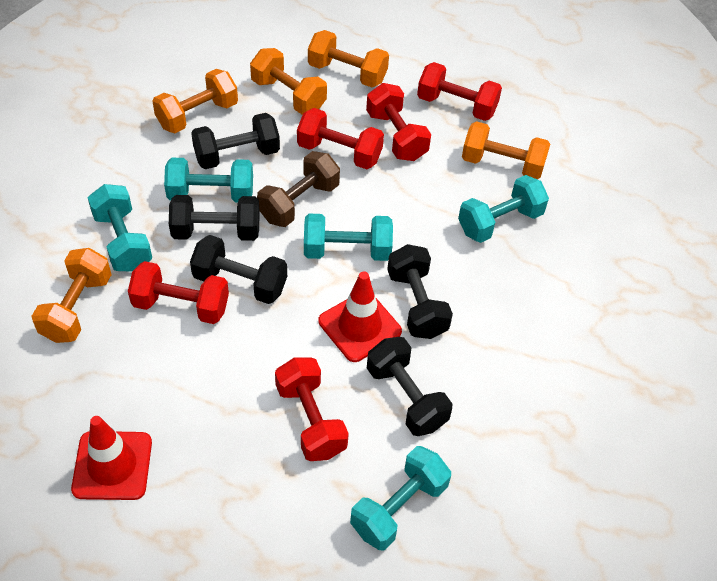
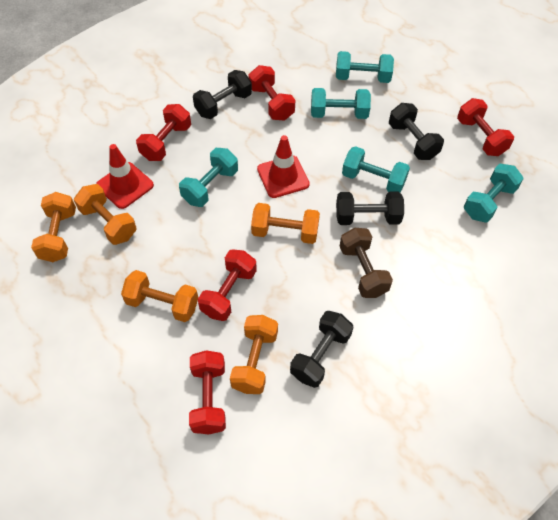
black dumbbell: [169,195,260,241] [190,235,287,304] [191,113,280,169] [367,337,453,436] [387,244,453,339] = 5 -> [193,70,252,119] [290,311,353,388] [336,191,404,225] [389,103,444,160] = 4

